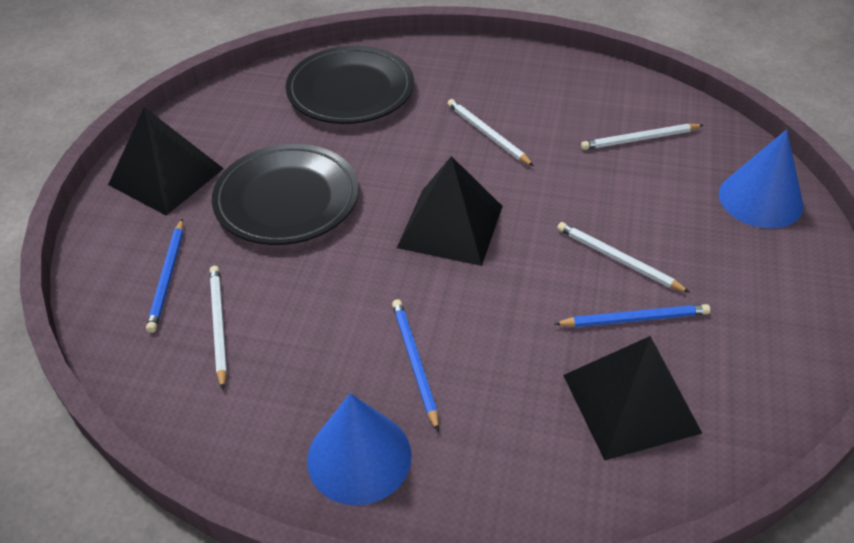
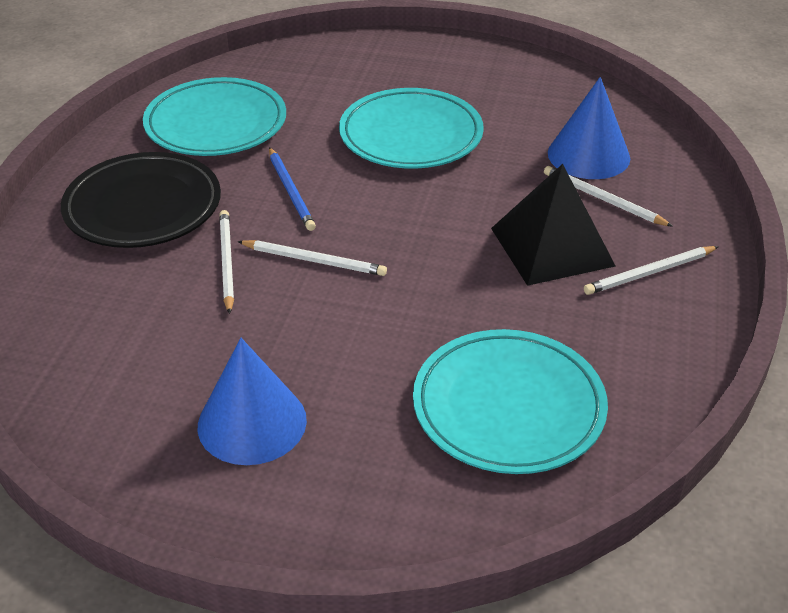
black plate: [212,144,359,245] [286,46,414,124] = 2 -> [61,152,221,248] = 1
black pyramid: [108,107,224,216] [397,156,503,266] [563,336,702,461] = 3 -> [491,164,615,286] = 1
blue pencil: [146,219,183,333] [392,299,439,432] [554,304,710,327] = 3 -> [269,147,316,231] = 1
turquoise plate: none = 0 -> [143,77,286,156] [339,88,484,169] [413,329,608,474] = 3

